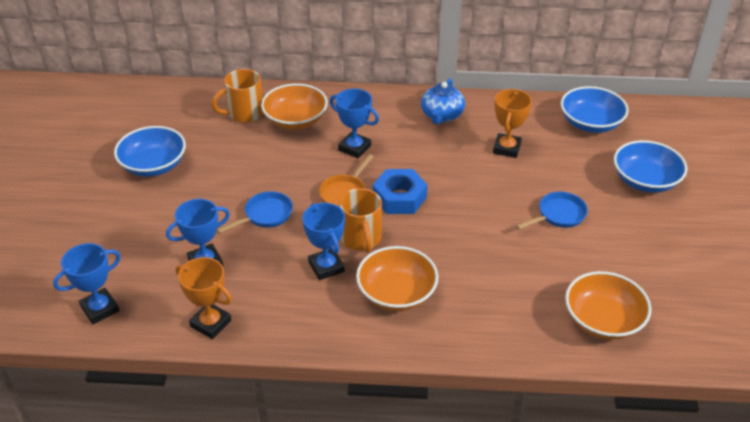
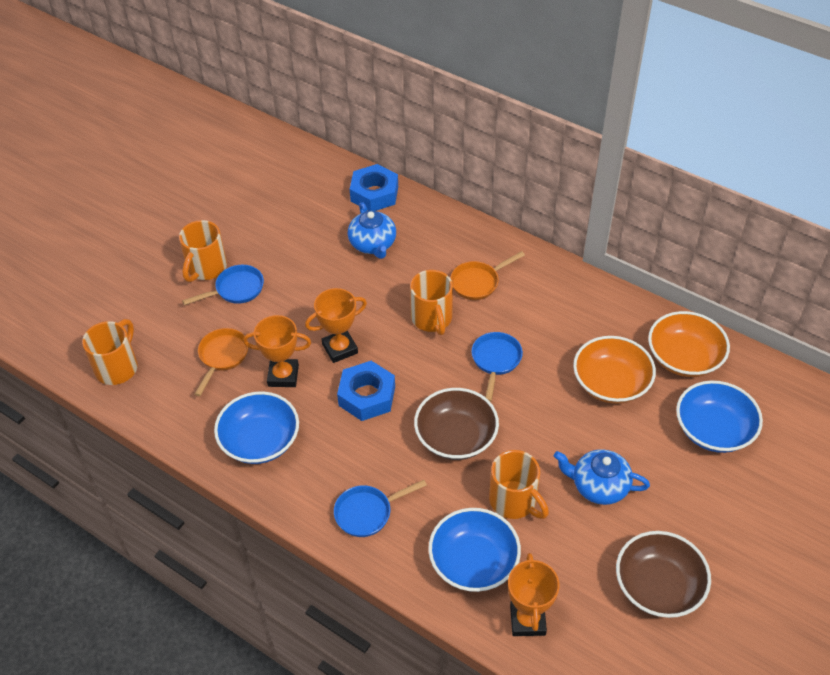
blue nut: [373,169,428,214] = 1 -> [337,361,395,421] [350,164,398,211] = 2
blue pan: [217,191,293,234] [516,192,588,230] = 2 -> [182,265,264,305] [334,480,427,537] [472,332,523,402] = 3
blue teapot: [421,78,465,125] = 1 -> [348,202,396,259] [554,449,650,505] = 2
blue trophy: [53,243,121,324] [166,199,230,266] [302,203,345,280] [330,89,379,158] = 4 -> none = 0
brown bowl: none = 0 -> [414,388,499,460] [616,531,711,618] = 2
orange bowl: [261,83,328,129] [356,246,438,311] [565,271,651,340] = 3 -> [573,336,656,404] [648,311,730,377] = 2
orange mug: [211,69,263,123] [339,188,382,253] = 2 -> [82,319,138,385] [179,220,227,282] [410,270,453,335] [489,450,549,519] = 4
orange pan: [319,154,374,206] = 1 -> [195,328,248,396] [450,251,525,300] = 2
orange trophy: [176,257,232,339] [493,89,532,158] = 2 -> [243,315,311,387] [305,288,367,363] [508,553,560,636] = 3

